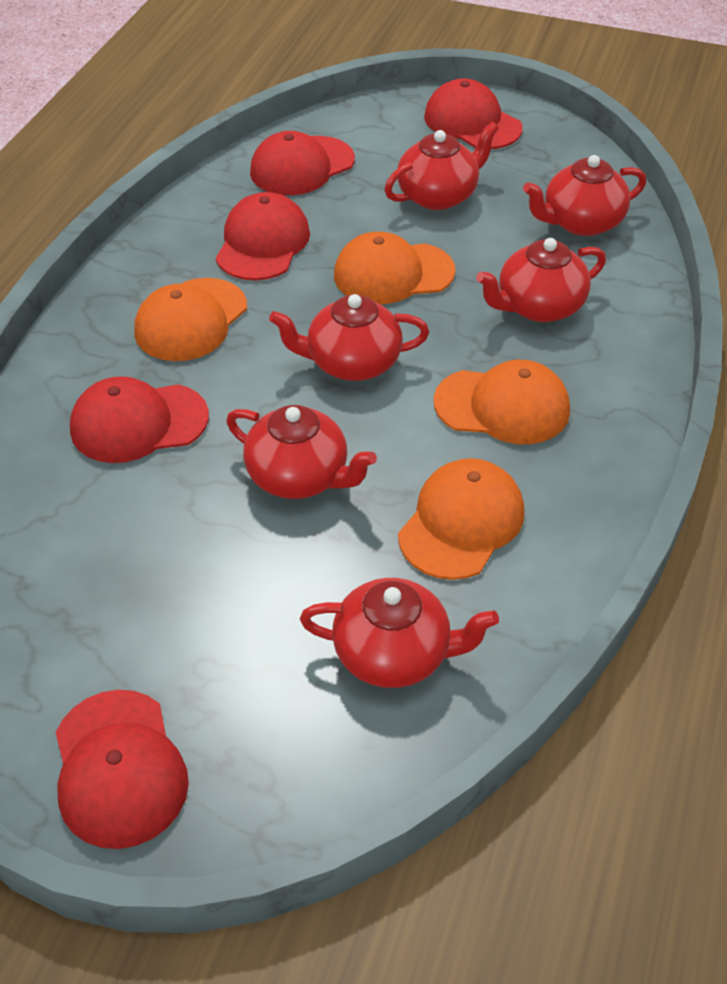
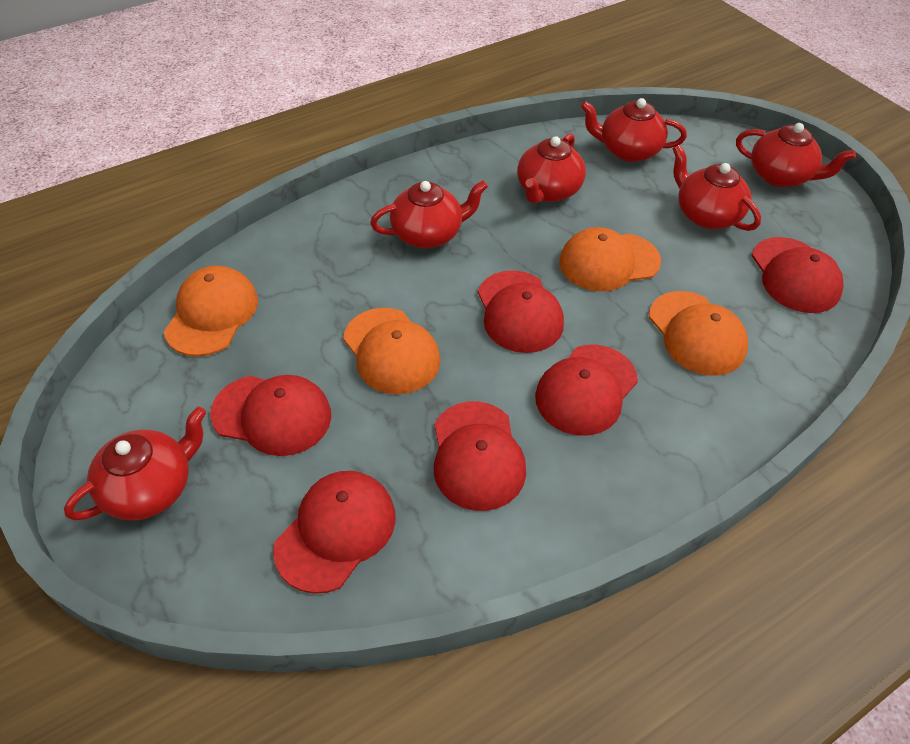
red cap: [56,690,189,849] [70,376,209,463] [216,192,310,281] [250,131,355,195] [424,78,523,149] = 5 -> [210,375,331,456] [273,471,395,594] [434,401,526,511] [478,270,564,353] [535,345,638,436] [752,237,844,313] = 6

